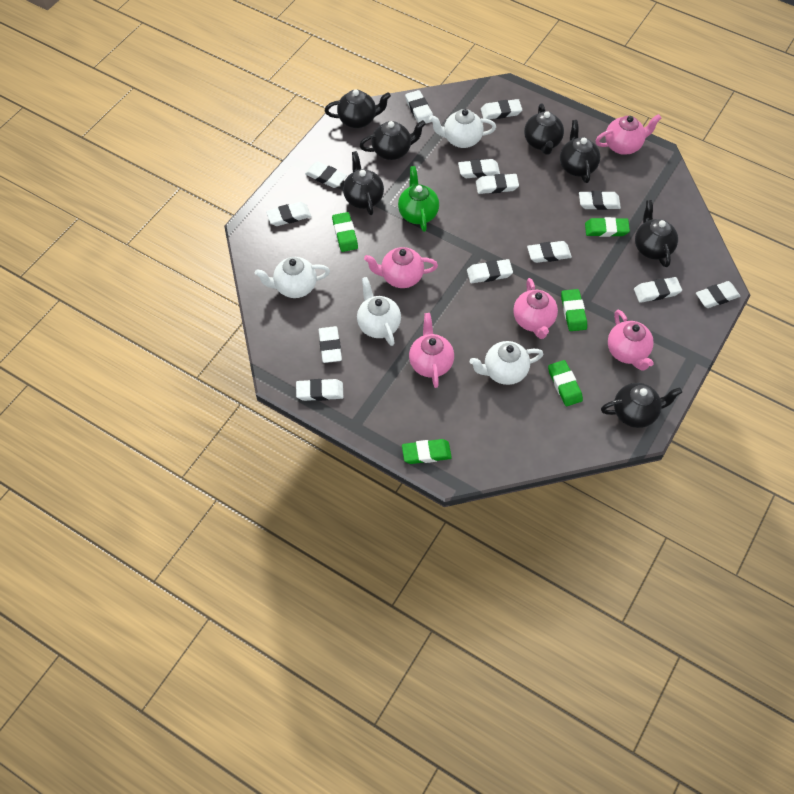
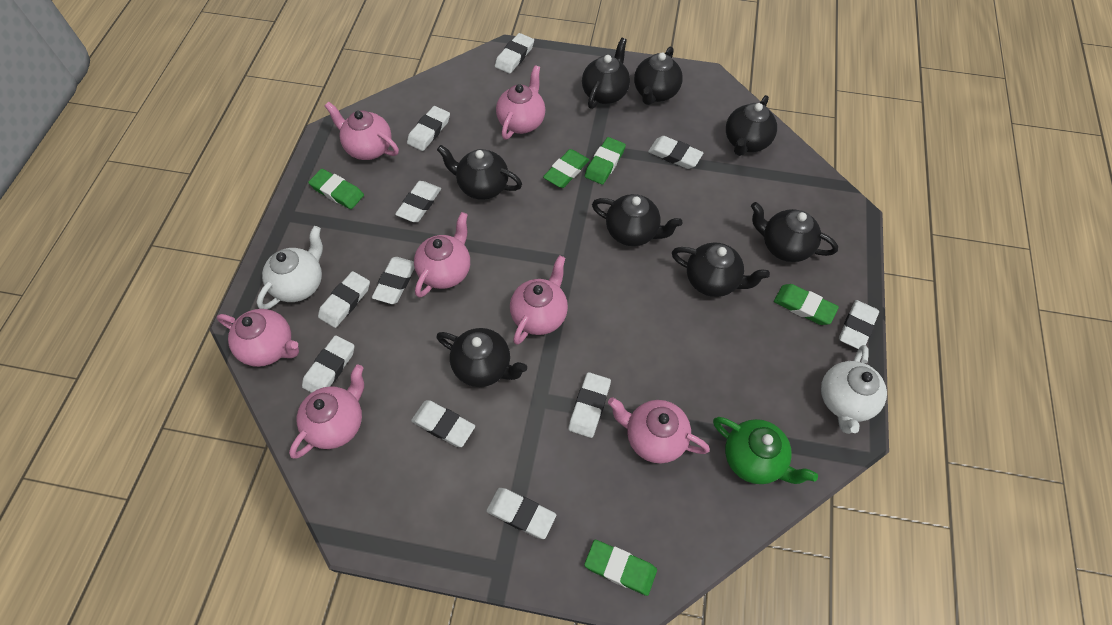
black teapot: [325,89,391,128] [343,151,384,215] [360,120,426,160] [524,104,564,155] [560,120,600,183] [601,383,682,428] [635,200,678,267] = 7 -> [436,328,527,387] [437,145,522,200] [582,38,630,109] [592,194,682,246] [634,46,683,105] [672,242,770,297] [726,95,777,156] [751,202,838,262] = 8
pink teapot: [364,247,438,288] [409,313,454,388] [513,278,558,339] [596,114,661,155] [608,310,654,371] = 5 -> [217,309,299,367] [289,365,364,459] [325,102,399,160] [414,212,470,298] [496,65,545,139] [510,255,568,345] [608,397,710,463] = 7
white eraser: [266,202,311,226] [296,379,343,401] [305,161,347,188] [319,326,342,363] [405,90,433,124] [458,159,500,178] [467,259,513,283] [476,174,519,194] [481,99,522,119] [527,241,572,263] [579,191,621,210] [634,277,682,303] [696,281,740,308] = 13 -> [302,335,355,393] [318,271,370,328] [372,257,414,304] [395,181,441,222] [407,106,450,151] [411,400,475,447] [486,488,556,539] [495,33,534,74] [568,372,611,438] [648,136,704,169] [839,300,879,349] = 11
white teapot: [255,257,330,298] [357,277,401,346] [429,109,496,148] [470,341,543,385] = 4 -> [257,226,323,309] [821,345,887,434] = 2

